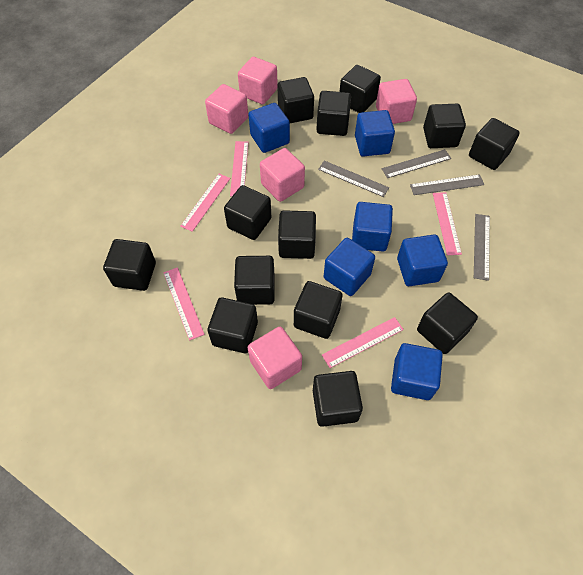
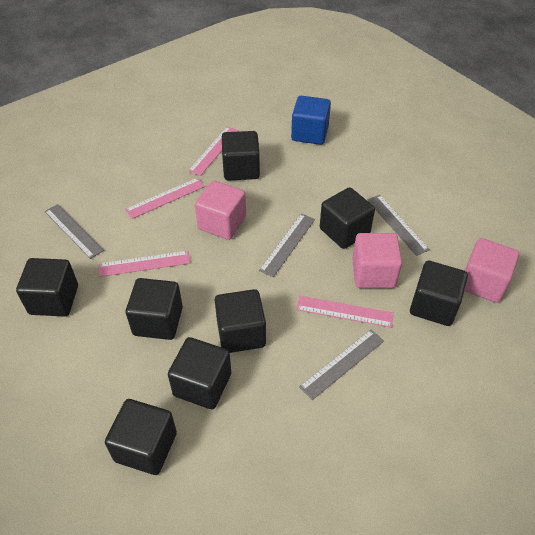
black cube: [103,239,156,291] [207,297,258,353] [224,185,271,240] [234,256,275,305] [277,77,314,123] [278,210,316,259] [294,281,343,339] [313,371,363,427] [316,91,351,136] [339,65,381,113] [417,292,478,354] [423,104,466,148] [469,118,520,170] = 13 -> [16,258,78,317] [105,399,177,475] [126,278,183,340] [168,337,231,409] [215,289,266,353] [222,131,260,181] [320,187,375,249] [410,261,468,326] = 8
blue cube: [248,103,290,153] [324,238,375,296] [352,202,393,252] [355,110,395,157] [391,343,443,400] [397,235,448,286] = 6 -> [291,96,331,145] = 1
pink cube: [205,84,248,134] [238,57,278,105] [248,327,302,389] [260,148,305,202] [376,79,417,124] = 5 -> [195,181,246,240] [352,233,402,288] [464,238,519,303] = 3
pink ruler: [163,267,205,341] [180,174,230,232] [230,141,248,196] [322,317,404,368] [433,192,462,255] = 5 -> [99,251,190,277] [125,178,205,219] [188,127,239,176] [296,296,394,328] = 4

